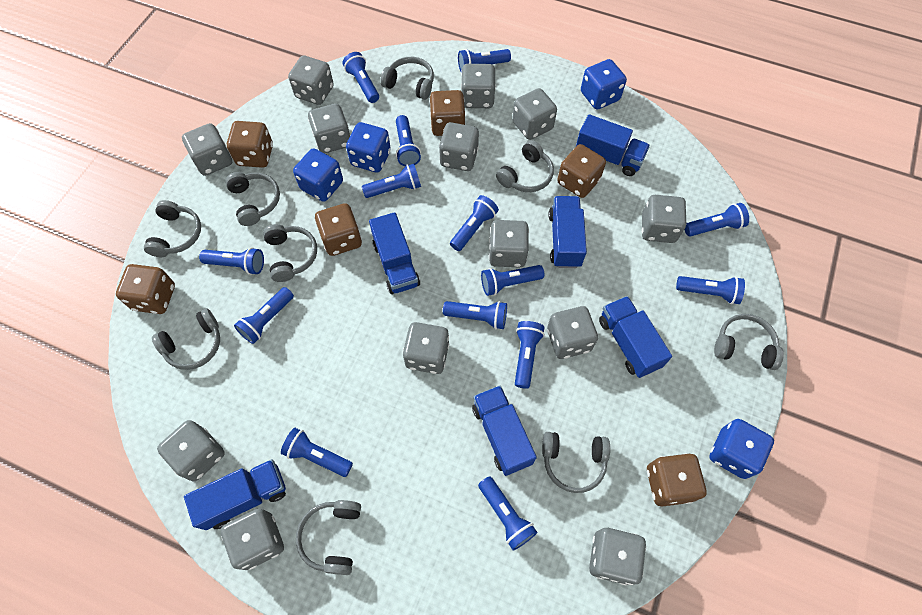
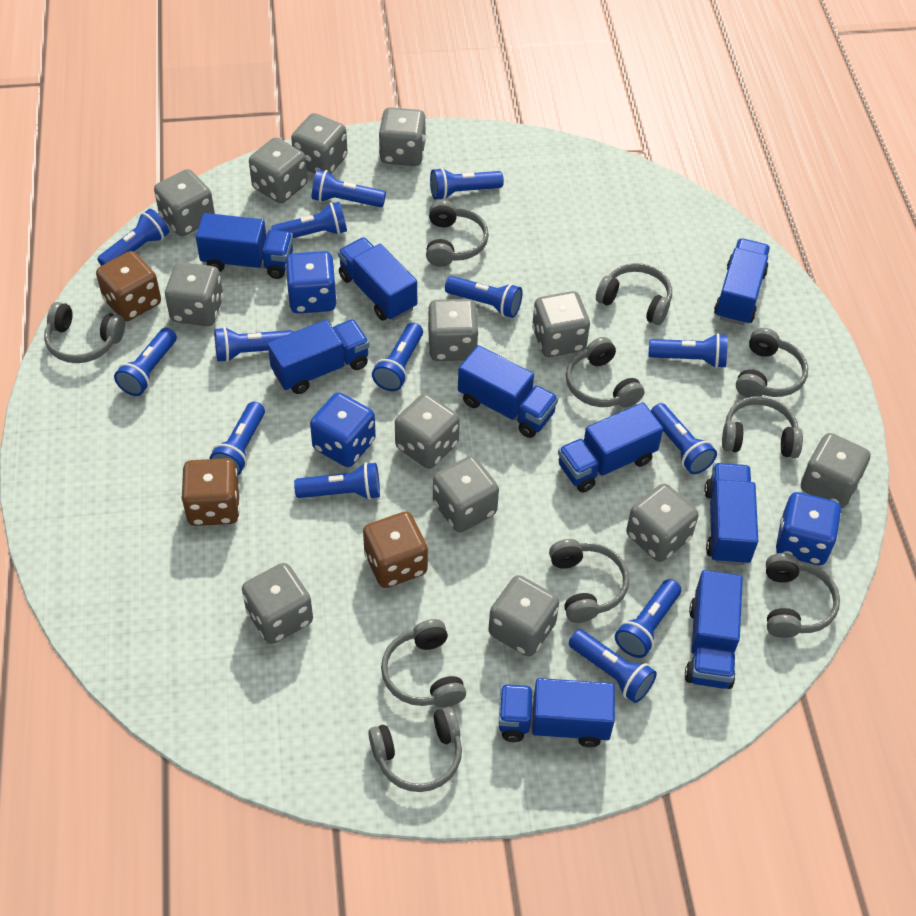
blue dice: [293,148,343,202] [346,122,391,173] [581,59,627,109] [709,419,774,479] = 4 -> [285,251,337,314] [310,392,376,467] [776,492,841,565] = 3
blue truck: [184,459,286,530] [369,212,420,294] [472,385,537,476] [548,196,587,268] [576,114,650,176] [599,296,672,378] = 6 -> [196,213,293,279] [268,319,370,394] [338,237,417,321] [458,345,558,438] [499,678,615,747] [558,402,663,493] [685,570,743,689] [705,463,758,565] [714,238,770,325] = 9
brown dice: [116,264,175,314] [227,121,273,168] [315,203,362,256] [429,90,465,136] [557,144,606,198] [647,453,707,507] = 6 -> [96,251,161,321] [181,458,240,526] [363,512,428,588] = 3
grey headphones: [144,200,201,257] [152,308,220,370] [225,172,280,226] [263,224,317,282] [296,500,361,575] [381,57,434,100] [496,140,554,192] [542,432,610,493] [714,314,784,370] = 9 -> [44,302,125,363] [368,707,462,792] [381,619,466,707] [426,200,489,267] [549,539,629,623] [566,337,645,408] [596,263,672,325] [722,396,803,458] [736,328,808,398] [766,553,840,638] = 10

